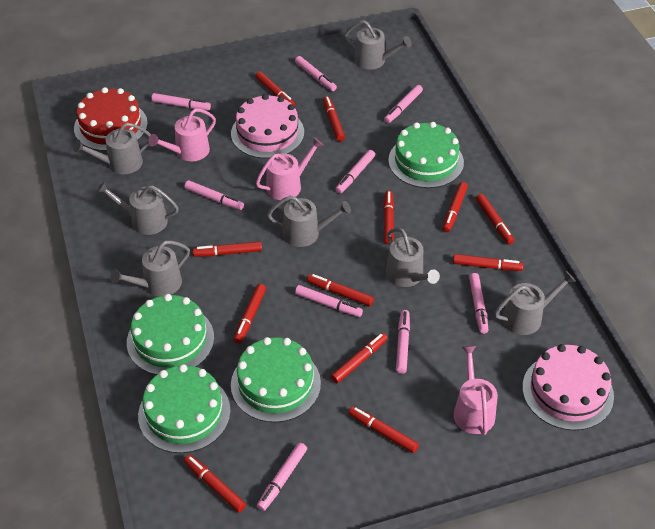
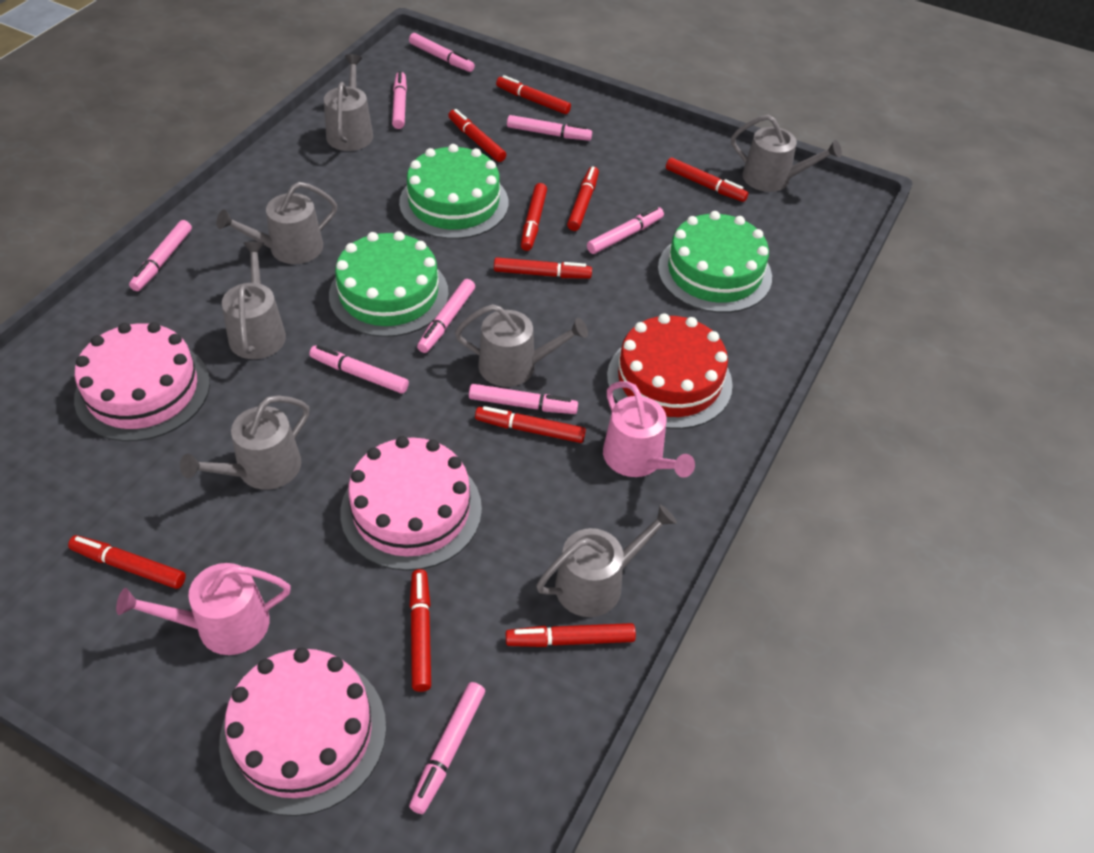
green cake: [127,294,214,375] [138,364,231,453] [231,337,321,422] [388,122,464,188] = 4 -> [329,231,449,337] [399,144,509,239] [658,211,772,313] = 3
pink cake: [231,94,304,159] [522,344,614,430] = 2 -> [74,322,210,441] [219,648,386,816] [340,436,482,571] = 3
pink watering can: [148,108,216,161] [256,137,323,200] [454,345,498,435] = 3 -> [116,563,291,655] [603,381,695,478] = 2
red marker: [184,455,246,513] [193,241,262,257] [233,284,266,343] [255,72,296,107] [307,274,374,306] [323,96,345,141] [331,333,387,383] [348,406,419,453] [383,191,394,244] [442,182,468,232] [453,254,524,271] [476,194,514,244] = 12 -> [68,535,186,589] [410,569,431,692] [448,109,506,162] [475,406,586,443] [494,257,592,279] [496,75,571,114] [506,623,636,647] [521,183,547,251] [567,166,599,231] [666,158,748,202] = 10

